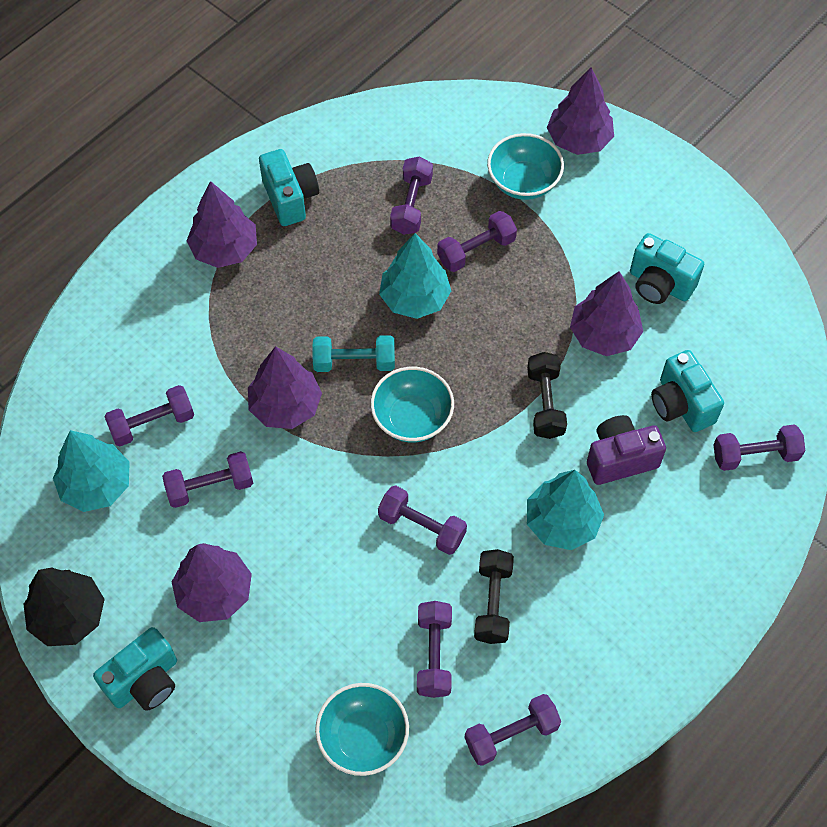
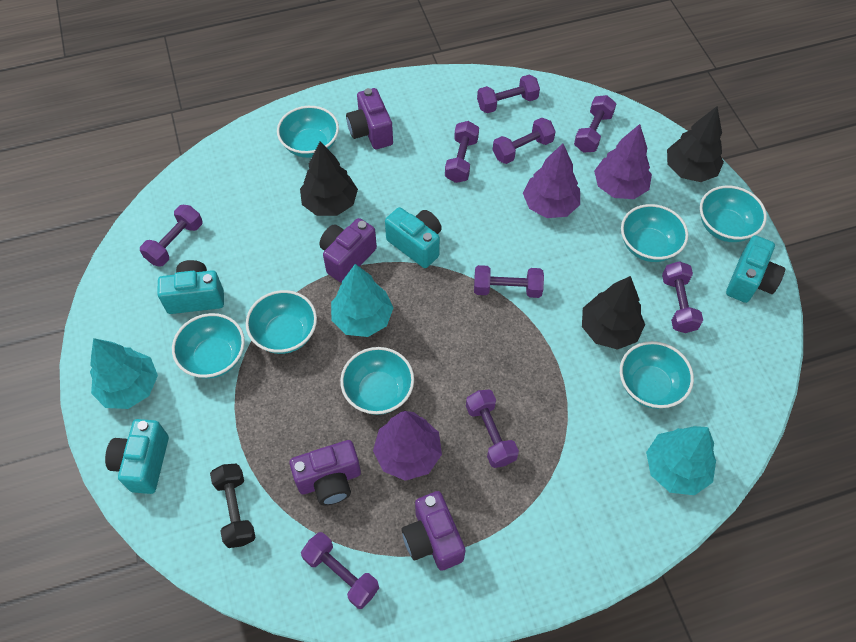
black dumbbell: [474,549,514,644] [527,352,567,439] = 2 -> [210,464,256,548] = 1
black tree: [23,568,105,646] = 1 -> [300,142,358,216] [582,276,645,350] [667,106,724,182] = 3
purple camera: [587,415,666,485] = 1 -> [289,440,361,505] [319,218,377,283] [346,88,393,149] [401,491,466,571] = 4
purple dumbbell: [104,385,194,446] [162,451,253,508] [378,486,467,555] [390,156,433,235] [417,601,452,698] [437,211,517,272] [464,694,561,766] [713,424,805,471] = 8 -> [140,205,202,267] [301,532,379,609] [445,121,479,183] [466,390,519,468] [474,265,544,298] [477,74,540,113] [493,118,556,164] [574,95,616,153] [662,261,703,333] = 9
purple tree: [172,543,252,622] [187,181,257,268] [248,346,322,429] [547,67,614,155] [570,271,643,356] = 5 -> [373,411,442,481] [523,143,580,218] [594,124,652,199] = 3
turquoise bowl: [315,683,409,776] [370,367,454,443] [487,133,564,200] = 3 -> [172,313,245,379] [246,290,317,354] [277,106,339,158] [340,347,414,415] [620,341,694,409] [621,204,688,262] [700,186,767,242] = 7
turquoise dumbbell: [312,335,395,372] = 1 -> none = 0

